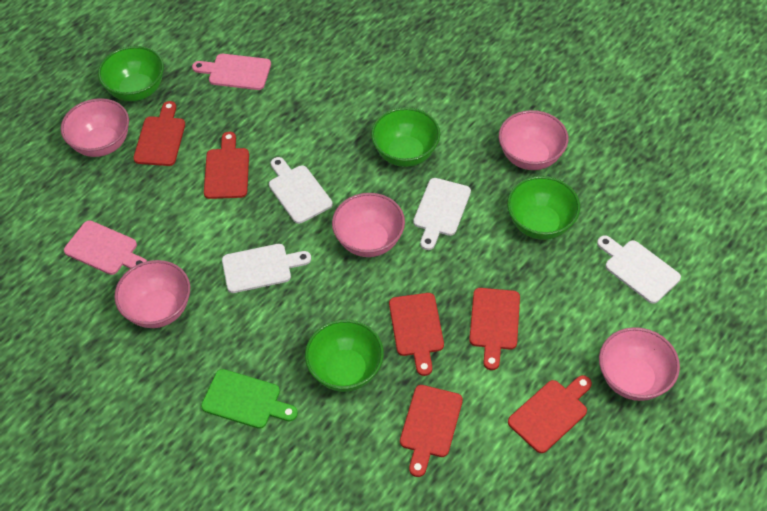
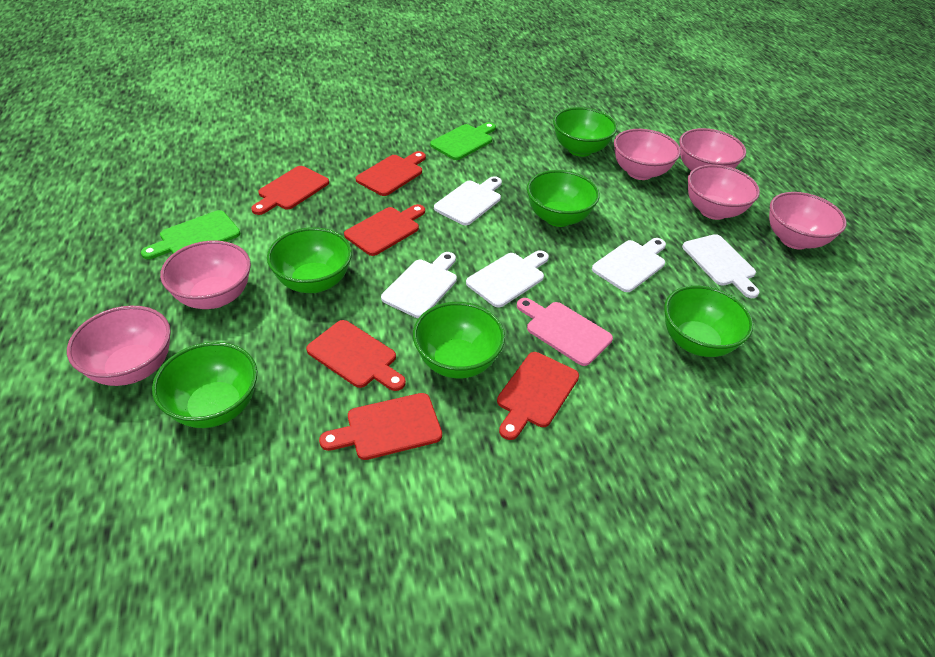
green bowl: [98,46,164,101] [305,319,384,392] [371,107,440,167] [507,176,580,240] = 4 -> [152,342,257,428] [267,227,352,293] [413,302,505,378] [527,170,600,227] [553,107,617,157] [664,285,753,357] = 6
green cutting board: [201,369,298,429] = 1 -> [141,210,240,259] [430,122,496,160] = 2
pink bowl: [61,98,129,157] [114,260,190,328] [332,193,405,257] [499,110,568,170] [599,327,680,401] = 5 -> [67,306,171,386] [160,241,251,309] [614,129,681,180] [679,128,746,171] [688,165,760,220] [769,192,847,250] = 6
pink cutting board: [64,220,147,275] [192,54,271,90] = 2 -> [517,298,613,366] = 1
white cutting board: [222,244,311,293] [269,157,333,224] [413,178,471,250] [597,235,681,304] = 4 -> [381,252,457,318] [434,176,502,225] [466,250,549,308] [592,238,666,292] [682,234,760,298] = 5

